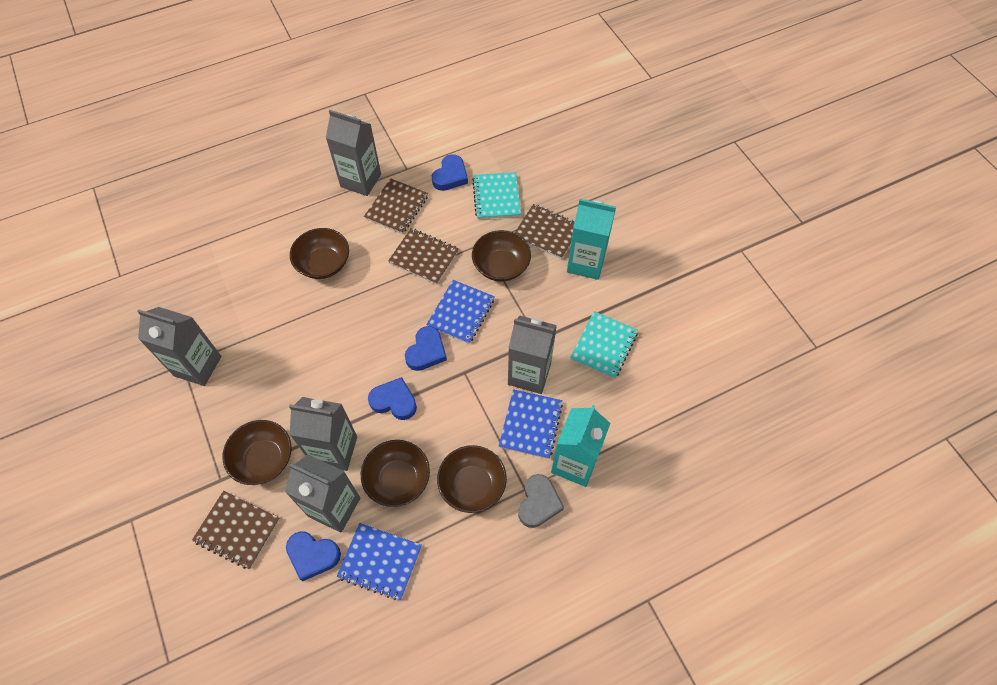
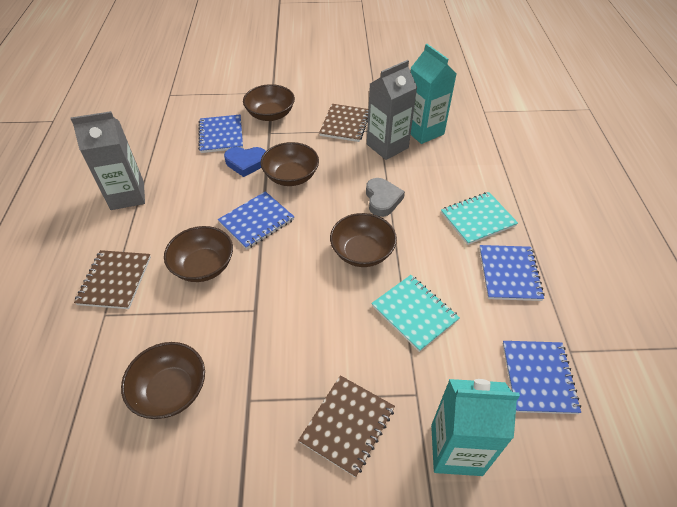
blue heart: [286,531,341,581] [368,377,417,420] [405,326,447,371] [432,154,468,191] = 4 -> [224,147,266,177] = 1
blue notebook: [337,523,422,600] [426,280,495,344] [499,389,563,459] = 3 -> [198,115,243,153] [218,191,294,249] [479,245,545,301] [503,341,581,414] = 4
brown notebook: [192,491,280,569] [364,178,428,234] [388,228,459,285] [515,204,574,259] = 4 -> [74,250,151,309] [298,375,395,477] [319,104,368,142] = 3
grey carton: [137,307,222,386] [285,454,360,533] [289,397,357,471] [326,110,381,196] [508,315,557,394] = 5 -> [70,111,145,210] [367,60,417,160] = 2

